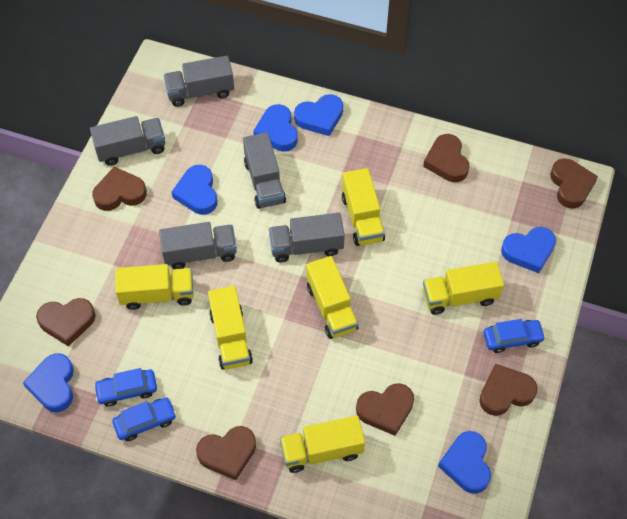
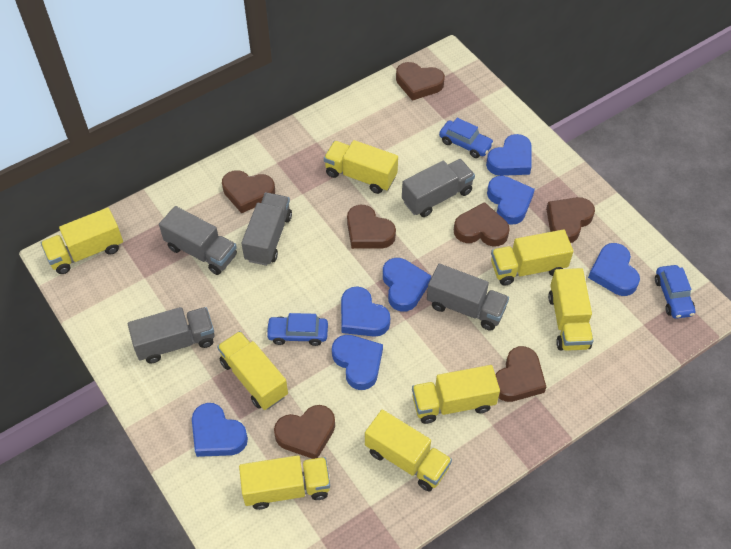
blue heart: [23,353,74,412] [172,165,218,215] [253,104,298,152] [294,94,343,136] [438,431,491,494] [501,227,556,273] = 6 -> [192,403,248,457] [332,335,383,390] [341,286,390,337] [383,258,431,312] [486,134,532,176] [487,176,535,225] [588,243,640,296] = 7
yellow truck: [115,264,194,310] [208,286,253,370] [280,416,365,473] [306,256,358,339] [342,168,385,246] [423,262,504,315] = 6 -> [41,208,123,274] [217,331,288,410] [239,455,330,510] [324,140,398,194] [365,409,452,491] [412,365,500,424] [491,229,573,286] [548,268,593,351] = 8

